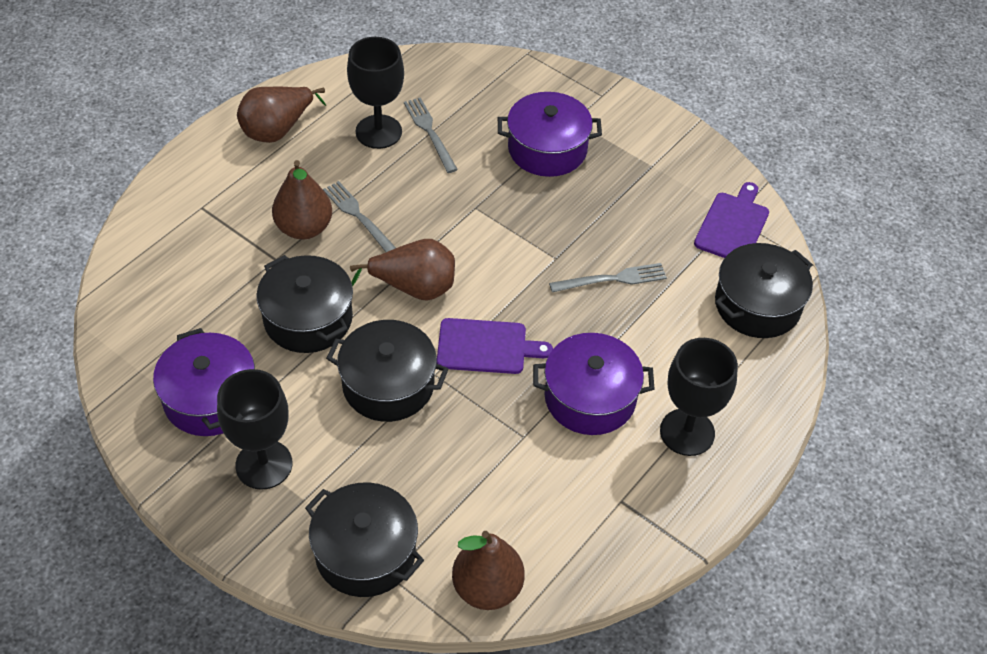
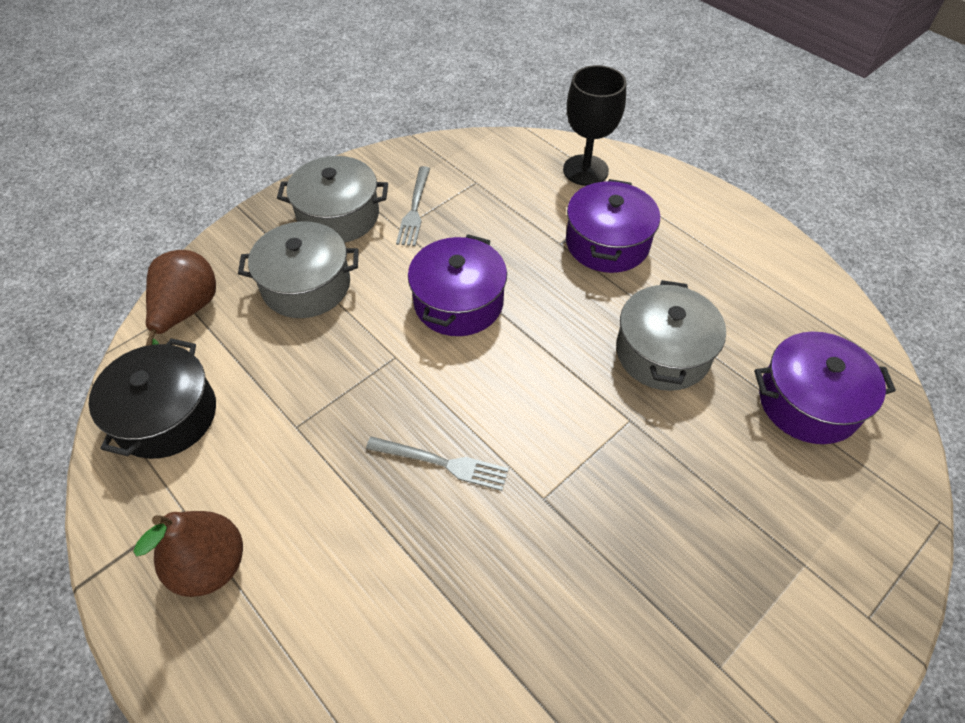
black goblet: [217,369,292,490] [347,37,404,149] [660,338,738,456] = 3 -> [563,65,626,186] = 1
black pot: [256,255,353,353] [305,482,424,597] [326,320,448,422] [715,243,813,338] = 4 -> [89,338,216,459] = 1
brown pear: [237,87,326,143] [272,160,332,240] [350,239,455,301] [452,531,524,610] = 4 -> [133,511,243,597] [145,250,216,346] = 2
grey fork: [323,181,396,252] [404,97,458,173] [549,263,667,292] = 3 -> [366,436,509,491] [396,166,430,246] = 2
grey pot: none = 0 -> [238,221,359,318] [277,156,388,243] [616,280,726,391] = 3
purple cutting board: [437,318,553,374] [694,182,769,258] = 2 -> none = 0

